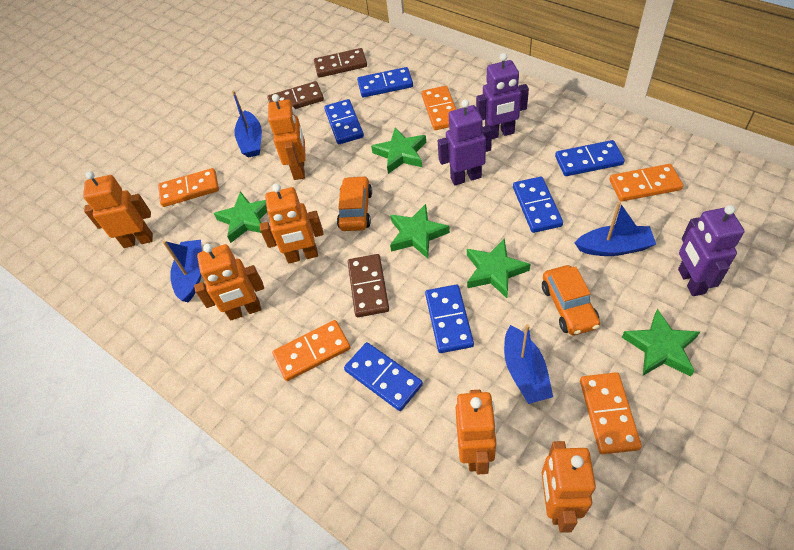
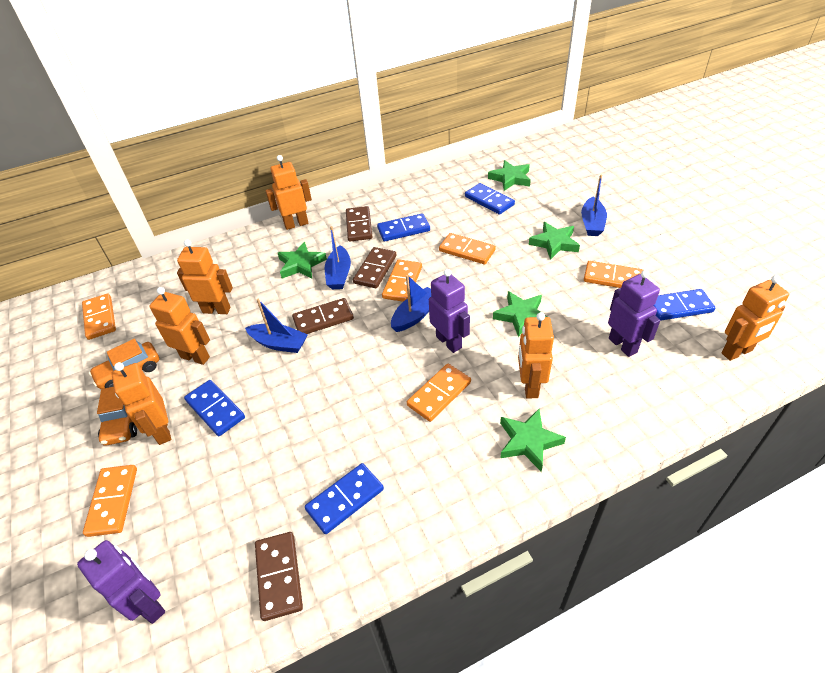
blue domino: [324,99,364,144] [344,342,423,411] [357,67,413,97] [425,284,474,353] [513,176,563,233] [555,140,625,176] = 6 -> [184,380,245,436] [305,463,384,534] [377,213,430,241] [465,183,515,215] [654,289,715,321] = 5
brown domino: [267,81,324,109] [314,48,367,78] [348,254,389,317] = 3 -> [255,532,303,621] [292,298,354,334] [346,206,373,241] [353,247,396,288] = 4
orange domino: [158,168,219,207] [272,320,351,381] [421,86,456,130] [580,372,642,454] [609,164,683,201] = 5 -> [82,293,116,340] [83,465,137,537] [382,259,422,302] [407,364,471,422] [439,233,496,264] [584,261,643,288] = 6

